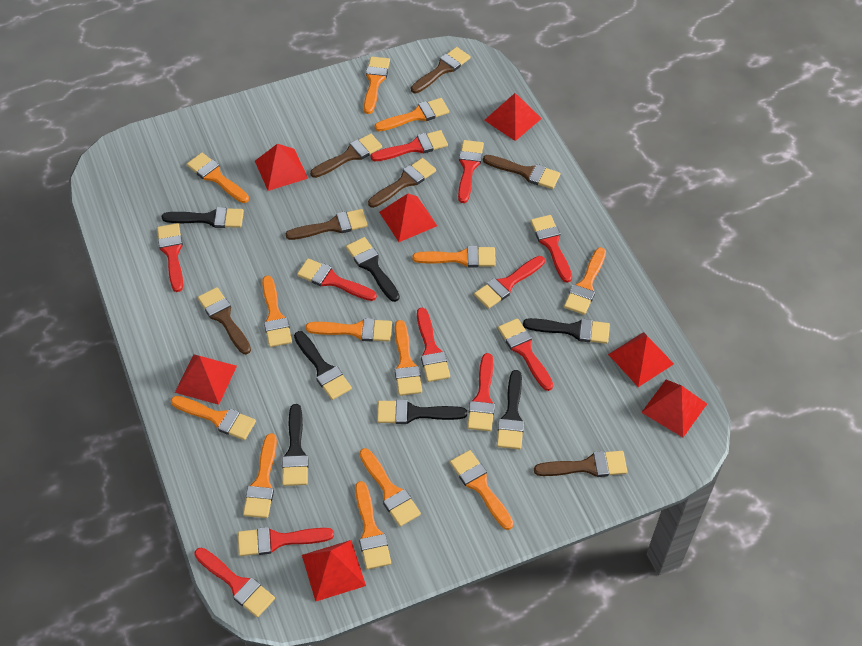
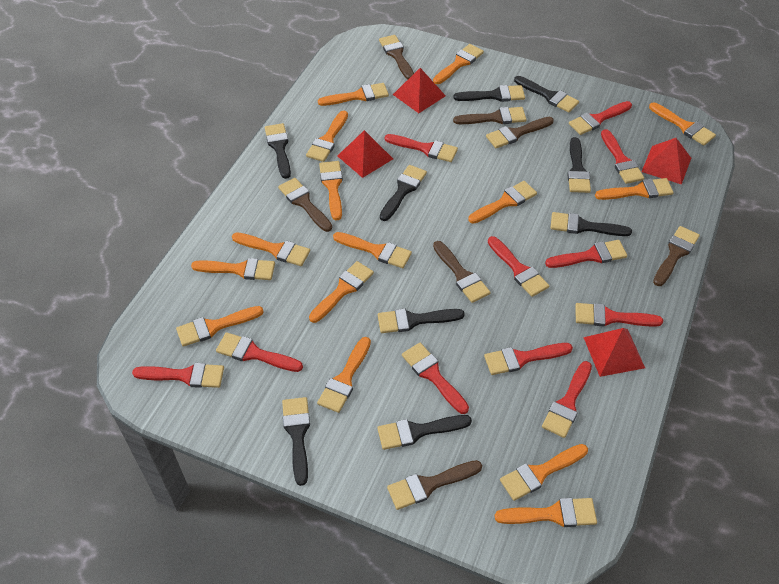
black brush: [162,207,244,228] [282,404,308,486] [294,331,352,400] [346,237,400,302] [377,400,467,424] [497,370,524,449] [523,318,610,344] = 7 -> [265,123,291,179] [282,397,310,486] [377,415,472,450] [378,309,465,333] [380,165,427,221] [454,85,525,102] [514,76,579,113] [551,212,632,236] [567,137,591,193] = 9
orange brush: [171,396,256,440] [187,153,249,203] [243,433,277,518] [262,275,292,347] [305,318,392,341] [355,481,391,570] [359,448,421,527] [364,57,390,114] [375,98,449,131] [395,320,422,396] [413,246,496,267] [450,450,514,530] [564,247,606,315] = 13 -> [176,306,264,347] [191,258,275,280] [232,232,310,266] [306,111,348,162] [309,261,374,323] [317,337,371,413] [318,83,389,106] [319,161,343,220] [333,232,412,268] [433,44,484,84] [468,181,537,224] [495,498,597,527] [500,444,588,501] [595,178,674,200] [649,103,716,145] = 15
red pyramid: [175,354,237,405] [255,144,308,191] [302,540,366,602] [379,193,437,242] [484,93,542,141] [608,332,674,387] [641,380,707,437] = 7 -> [337,130,393,178] [393,68,446,113] [583,328,645,377] [641,138,691,185] = 4

